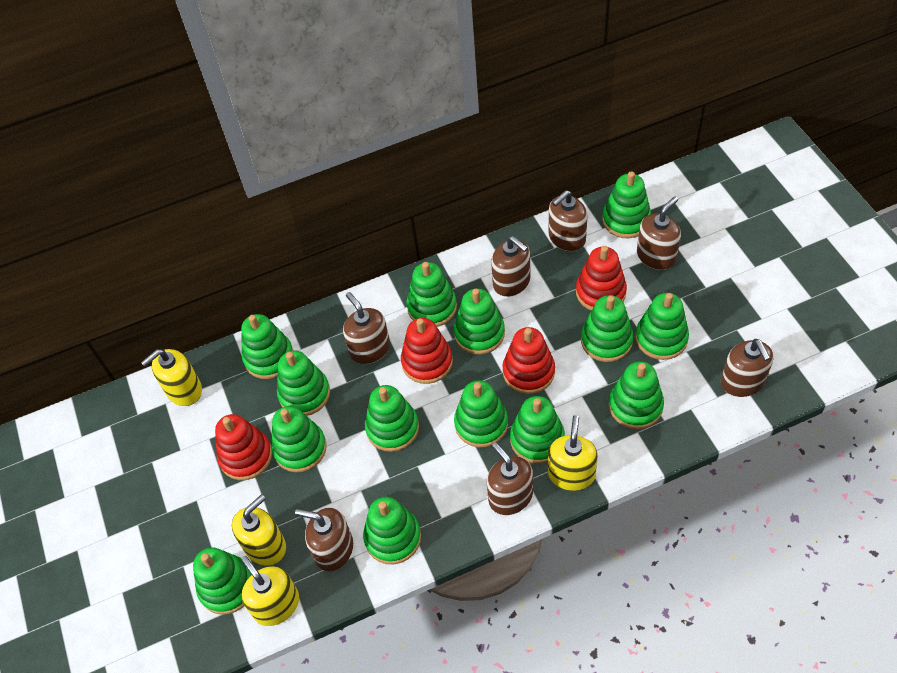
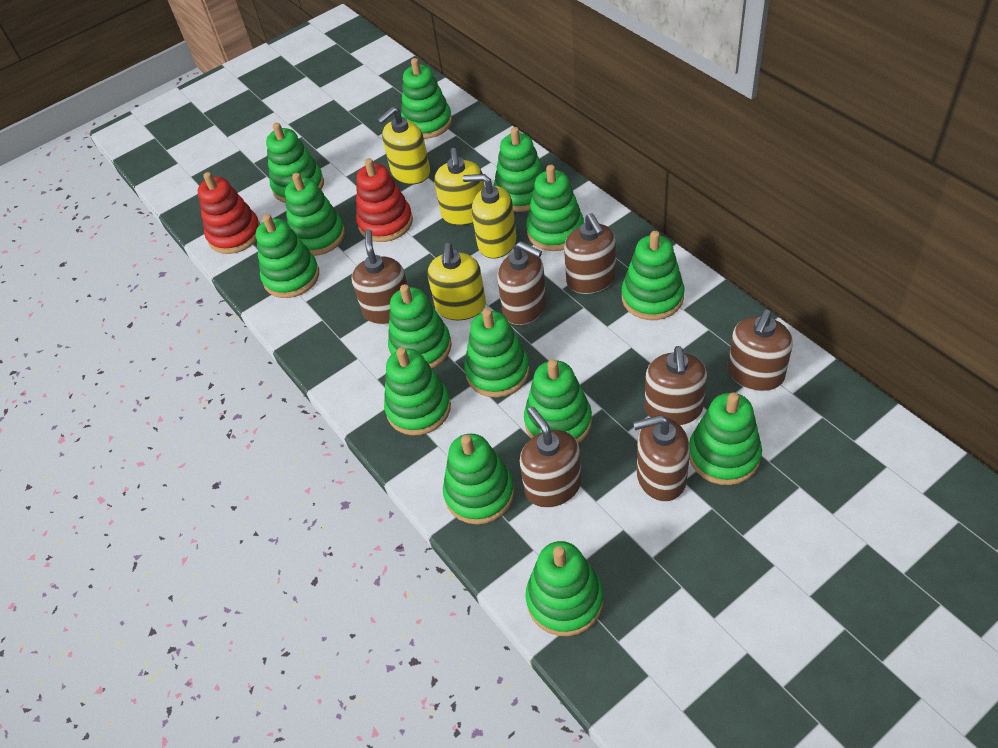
red stacking toy: [215,414,272,480] [401,318,453,384] [503,327,555,394] [576,246,627,311] = 4 -> [198,172,260,254] [356,158,413,242] = 2

